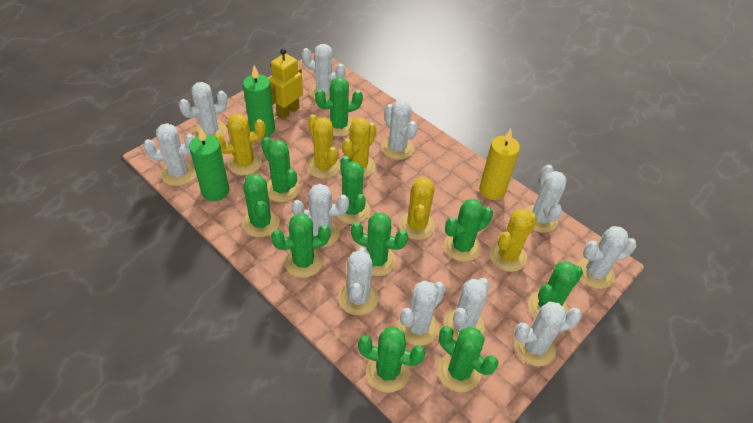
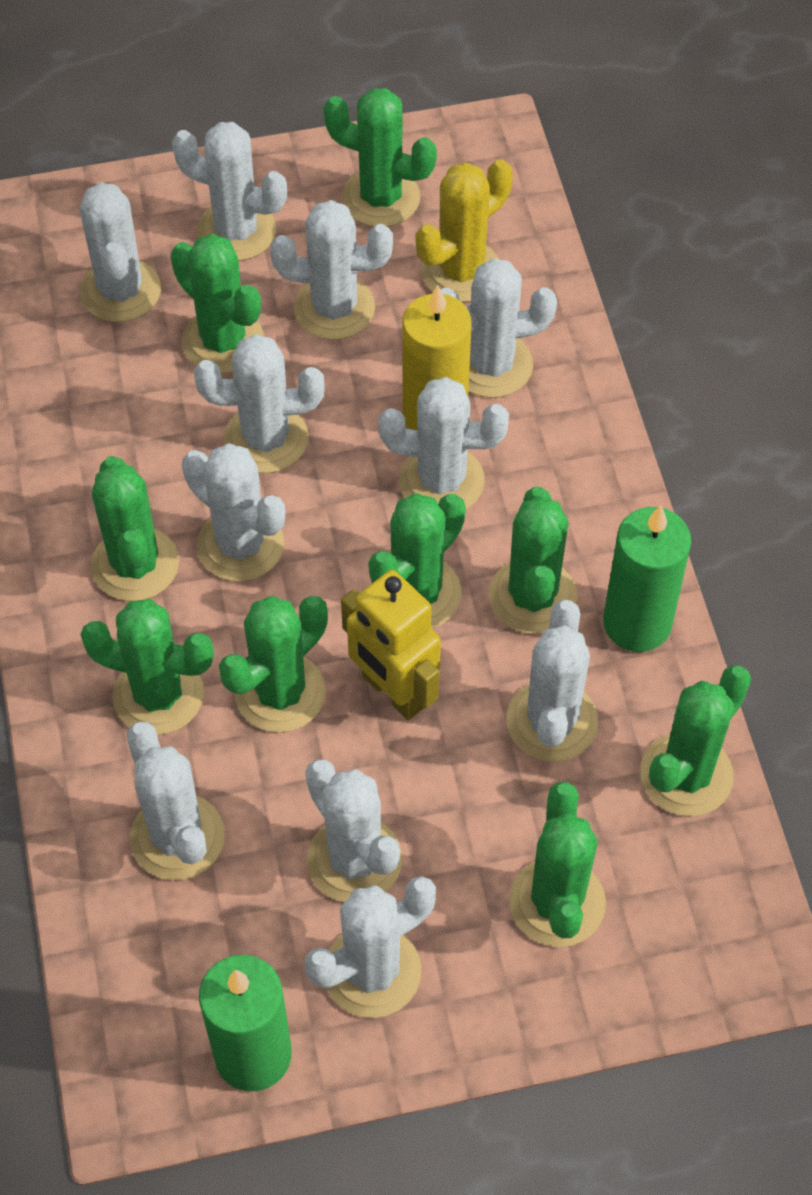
green cactus: [242,174,280,238] [261,137,300,202] [271,213,331,278] [315,77,363,137] [336,156,370,224] [351,213,408,276] [358,327,426,393] [438,326,498,392] [444,199,493,262] [528,261,583,318] = 10 -> [80,599,214,735] [91,456,179,601] [170,234,264,374] [219,596,328,733] [323,88,437,227] [368,493,466,629] [489,487,578,634] [509,782,606,947] [640,665,751,816] = 9
yellow cactus: [215,114,266,175] [307,114,340,179] [342,117,377,178] [399,177,435,240] [490,209,537,272] = 5 -> [415,159,513,302] = 1

